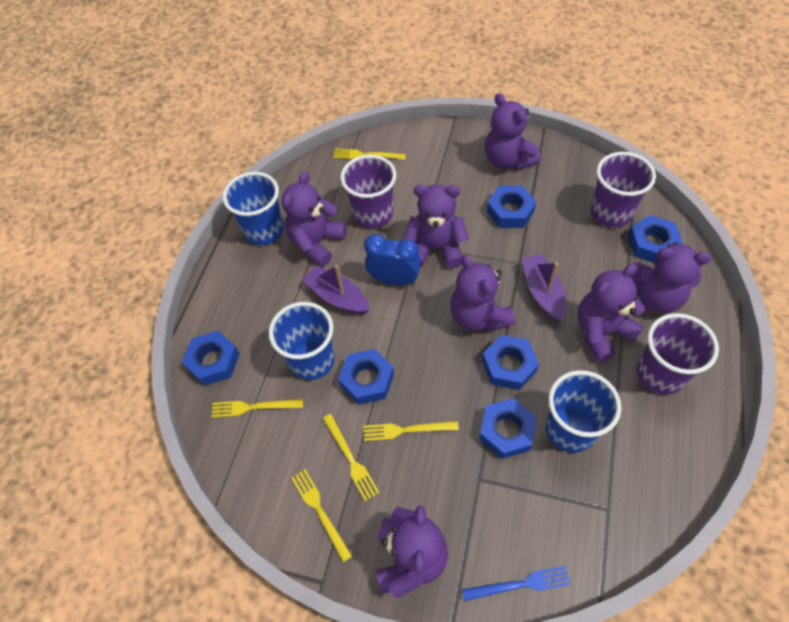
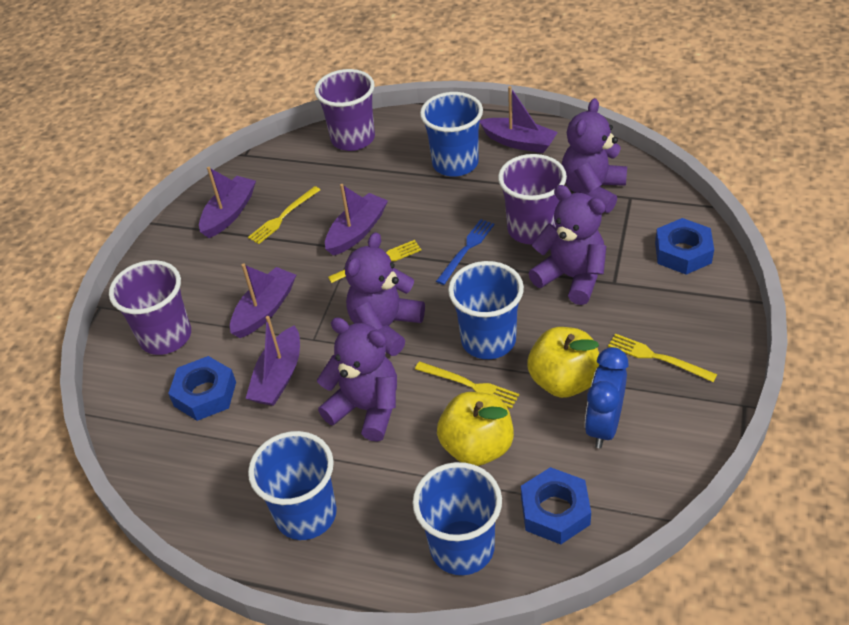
blue cup: [223,172,284,245] [269,302,335,380] [546,370,621,453] = 3 -> [248,431,337,540] [412,462,502,575] [420,92,483,177] [448,261,524,359] = 4
blue nut: [182,331,240,386] [338,349,394,405] [479,398,537,459] [482,335,539,390] [487,186,536,228] [628,215,683,263] = 6 -> [168,356,236,421] [521,467,591,544] [655,218,714,275] = 3
purple boat: [302,265,370,314] [522,254,566,322] = 2 -> [199,167,256,238] [230,264,296,338] [246,316,300,406] [325,184,388,256] [479,86,558,153] = 5
purple teddy bear: [282,171,347,267] [376,506,448,598] [404,184,469,268] [450,255,515,332] [485,93,541,170] [577,264,645,362] [631,242,712,314] = 7 -> [317,317,397,442] [345,232,425,356] [528,185,606,305] [562,98,627,213] = 4
yellow apple: none = 0 -> [437,392,514,466] [528,327,599,398] = 2
yellow fork: [211,399,303,418] [291,469,352,562] [323,414,379,501] [333,148,406,160] [363,421,459,441] = 5 -> [248,186,320,244] [328,240,422,283] [415,361,519,409] [608,334,717,382] = 4

